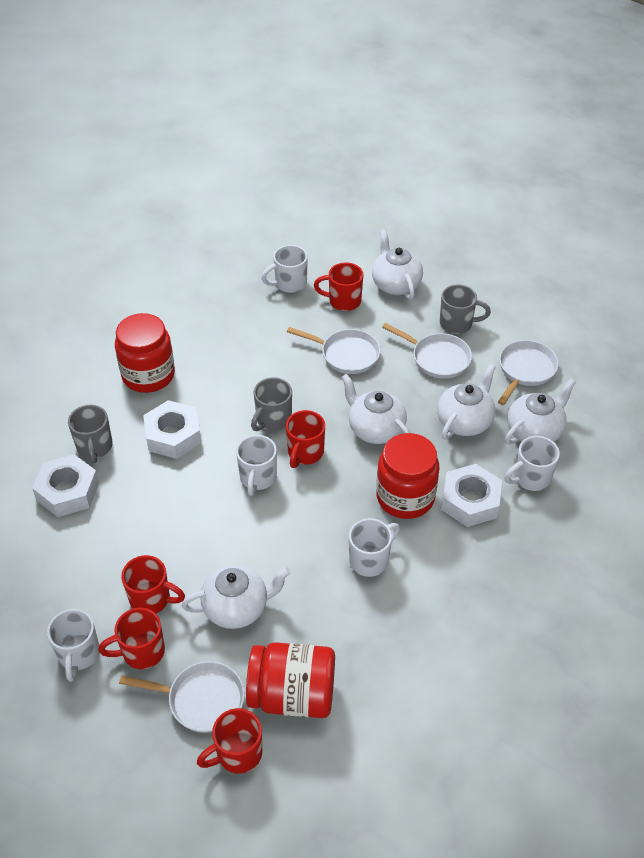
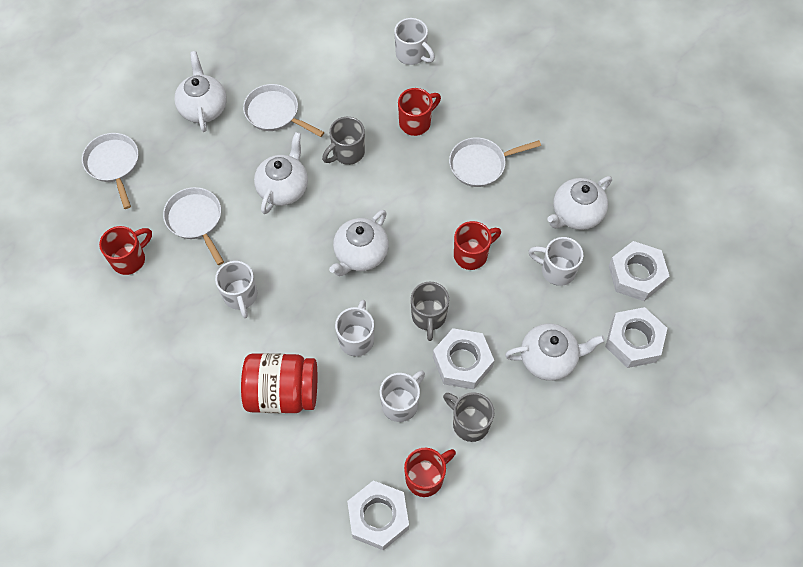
red jar: [115,313,175,393] [246,642,335,718] [376,433,440,519] = 3 -> [241,353,317,413] = 1
red mug: [98,608,165,669] [121,555,185,613] [197,708,262,774] [286,410,325,468] [314,263,363,311] = 5 -> [99,226,152,275] [398,88,441,136] [404,448,456,497] [454,221,501,270] = 4
white nut: [32,454,99,517] [143,400,201,459] [441,464,502,527] = 3 -> [347,480,409,550] [433,328,494,389] [605,307,667,368] [609,241,670,301] = 4

